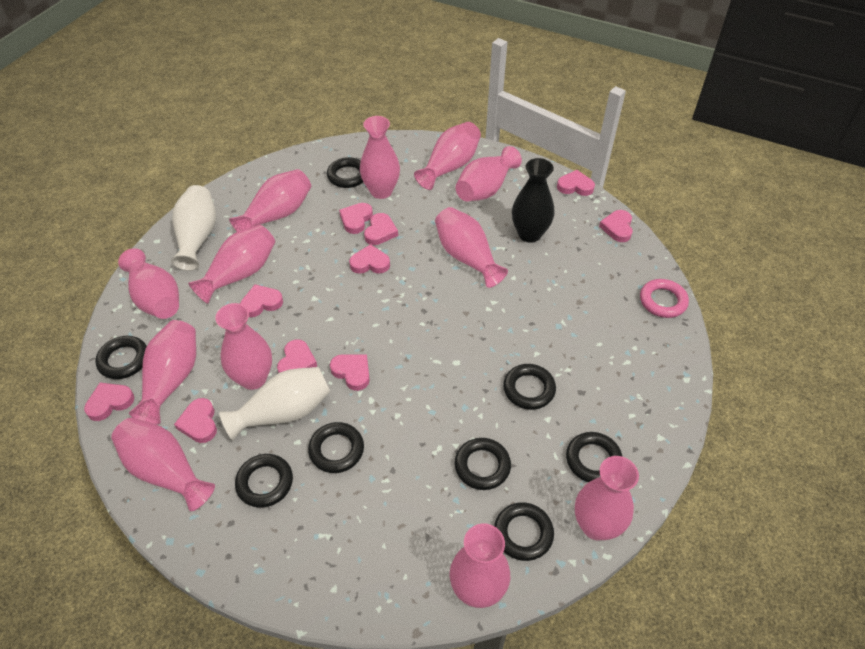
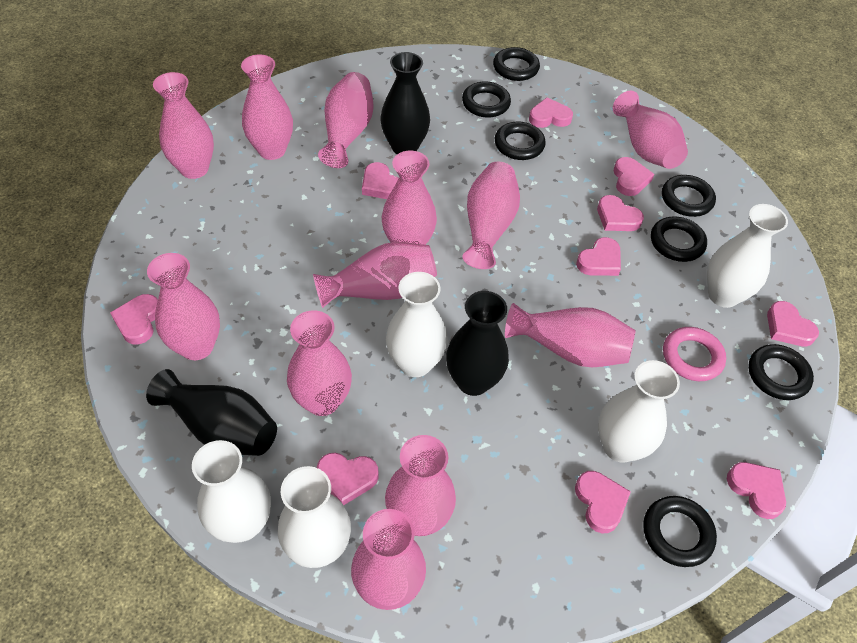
black ring: [96,336,147,379] [235,454,293,508] [308,422,364,473] [327,157,363,188] [454,438,511,490] [494,502,554,561] [503,364,556,410] [566,432,622,482] = 8 -> [462,81,511,118] [493,47,540,81] [495,122,546,160] [643,496,717,567] [651,216,707,262] [662,175,716,217] [748,344,814,400] = 7
black vase: [512,158,555,243] = 1 -> [146,369,277,456] [381,52,430,154] [446,291,509,396] = 3
white vase: [171,185,216,271] [219,367,330,440] = 2 -> [192,440,271,543] [278,466,351,568] [386,272,448,377] [598,360,680,463] [707,204,788,308] = 5

